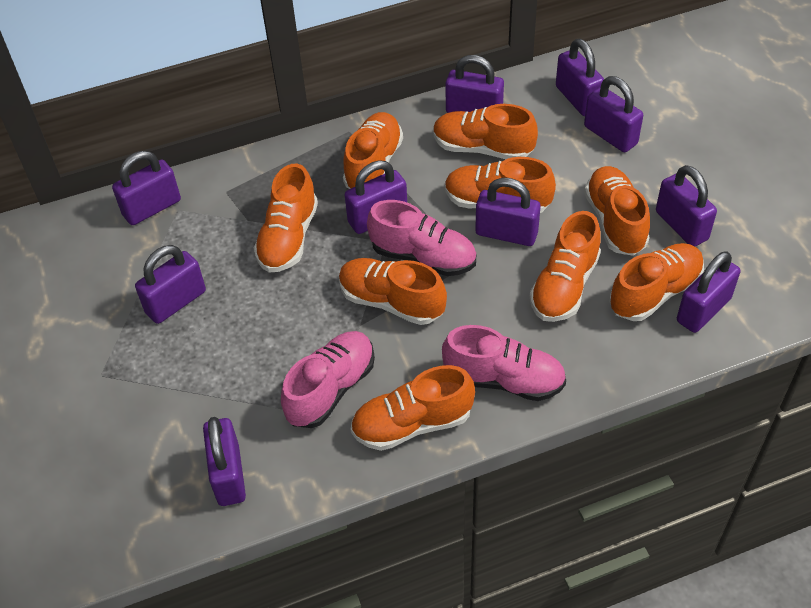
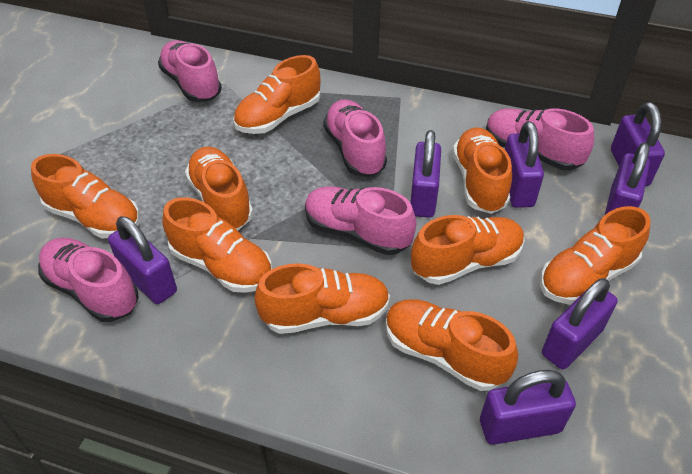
pink shoe: [281,331,375,428] [367,200,476,276] [442,325,566,401] = 3 -> [38,238,139,322] [158,40,222,102] [305,186,416,255] [323,100,387,177] [486,108,594,171] = 5
purple padlock: [112,151,181,225] [135,245,206,324] [203,417,246,506] [345,160,407,234] [445,55,504,113] [475,178,541,246] [556,39,604,116] [584,76,643,152] [656,165,717,247] [677,251,740,333] = 10 -> [108,216,177,304] [410,130,441,218] [480,370,576,445] [505,121,544,208] [542,278,618,369] [604,143,650,216] [611,102,665,186] = 7

